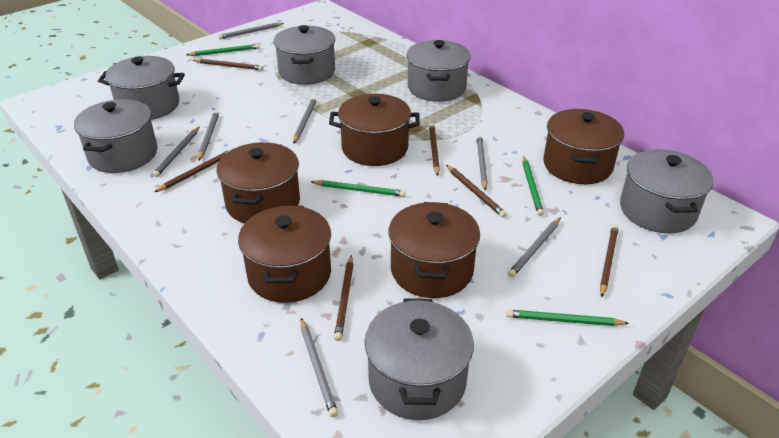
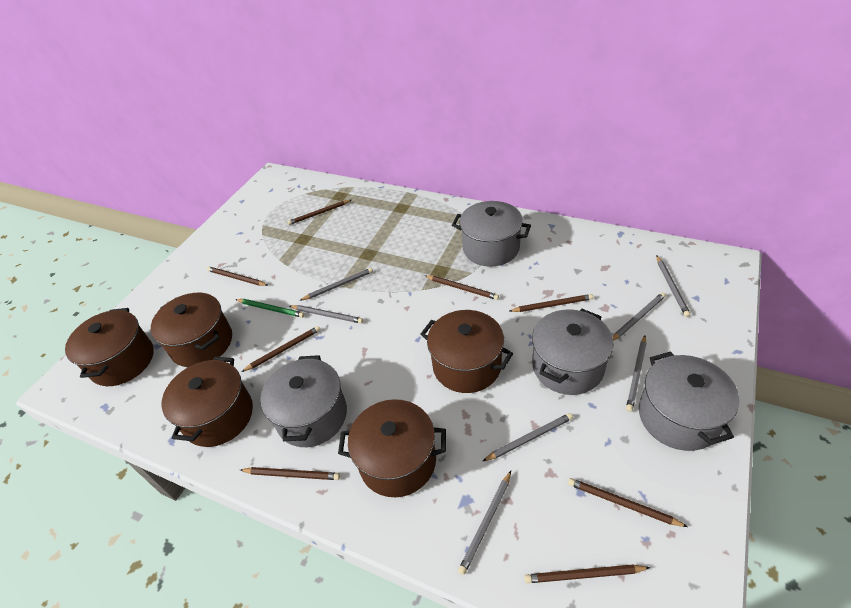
brown pencil: [154,149,232,192] [193,59,263,71] [334,255,353,341] [429,123,440,176] [446,165,507,218] [600,225,619,297] = 6 -> [207,267,268,286] [240,467,340,480] [241,326,320,372] [287,200,351,225] [425,275,499,300] [510,294,593,312] [524,565,650,583] [568,478,688,527] = 8
green pencil: [186,44,260,56] [311,180,406,197] [506,310,629,326] [523,156,544,216] = 4 -> [235,299,305,318] = 1
grey pot: [74,99,157,173] [98,56,185,120] [274,25,335,85] [365,298,474,420] [407,40,471,102] [620,149,713,234] = 6 -> [260,355,347,447] [452,201,531,267] [532,309,614,395] [639,351,740,451] = 4

